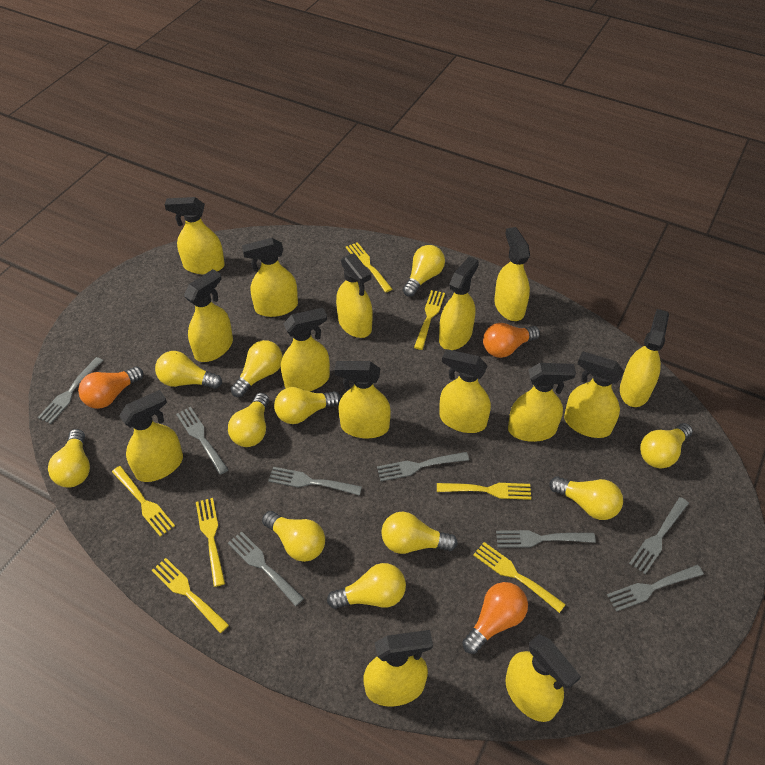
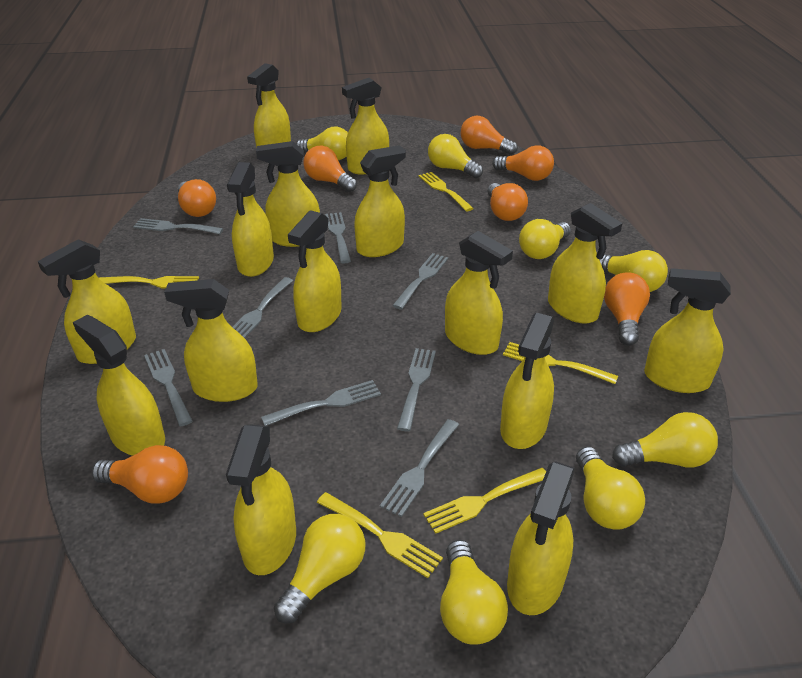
orange light bulb: [78,366,143,409] [462,582,528,654] [483,323,540,358] = 3 -> [92,445,188,504] [178,179,216,217] [303,145,357,192] [461,116,518,155] [488,183,528,221] [492,145,554,181] [604,272,650,345] = 7
yellow fork: [112,466,175,537] [152,558,229,633] [196,498,225,587] [346,242,392,292] [414,290,445,350] [437,483,531,500] [473,542,566,613] = 7 -> [99,276,199,288] [317,492,443,578] [419,172,474,212] [423,468,546,534] [503,342,618,384] = 5
yellow light bulb: [48,429,90,488] [155,351,222,389] [228,393,269,447] [231,340,283,397] [262,511,325,562] [274,387,341,424] [327,563,406,609] [381,512,458,554] [403,245,445,297] [549,477,623,520] [640,423,693,468] = 11 -> [274,514,365,623] [296,127,348,160] [428,134,483,178] [440,540,508,645] [519,219,571,259] [576,447,645,530] [599,250,668,292] [612,412,718,468] = 8

